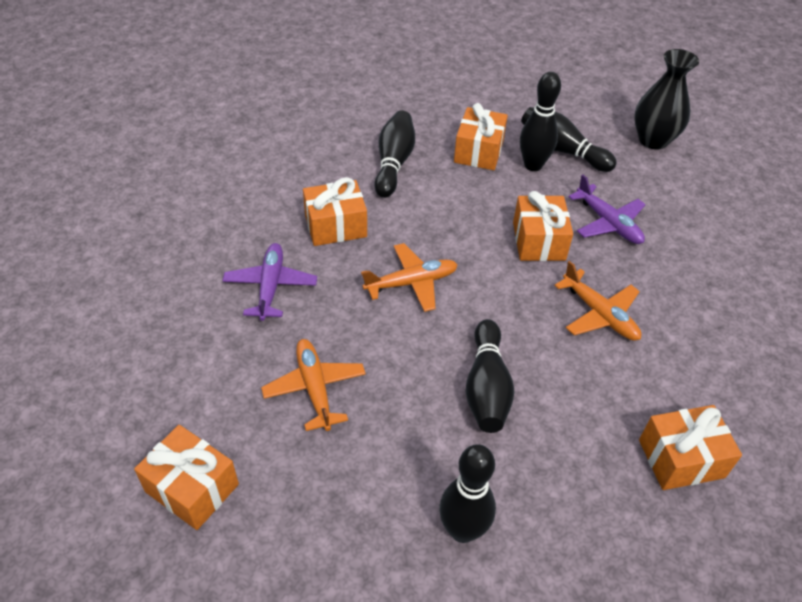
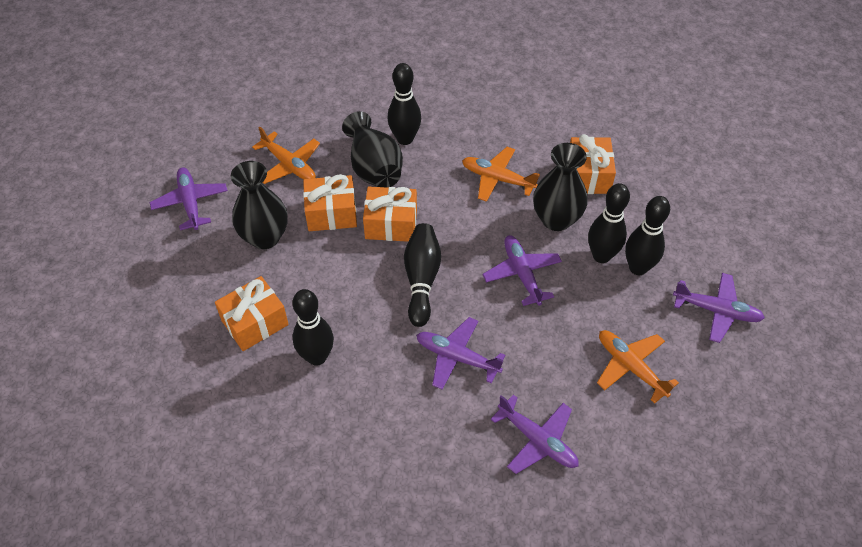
black vase: [634,49,699,150] = 1 -> [231,161,288,249] [342,111,403,188] [533,143,588,231] = 3
orange gift: [134,425,239,530] [303,177,367,246] [454,103,508,170] [513,191,573,261] [639,405,742,490] = 5 -> [215,276,289,351] [303,174,357,231] [363,187,417,242] [570,134,616,194] = 4
purple plane: [222,243,317,321] [569,174,646,244] = 2 -> [150,167,228,230] [416,317,505,390] [483,235,562,306] [490,395,579,474] [673,273,765,343] = 5

